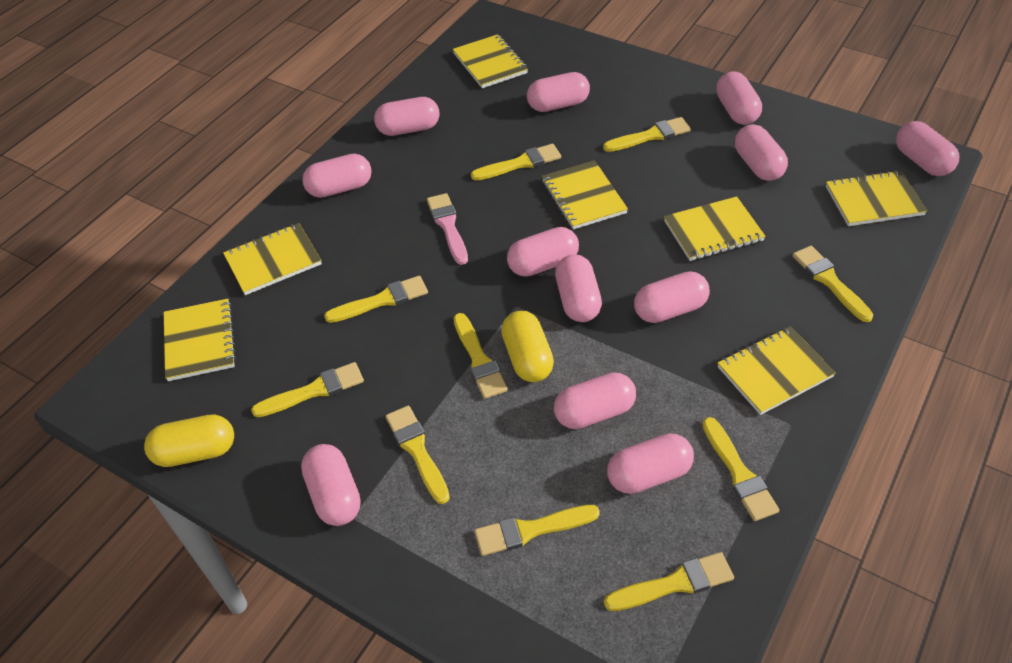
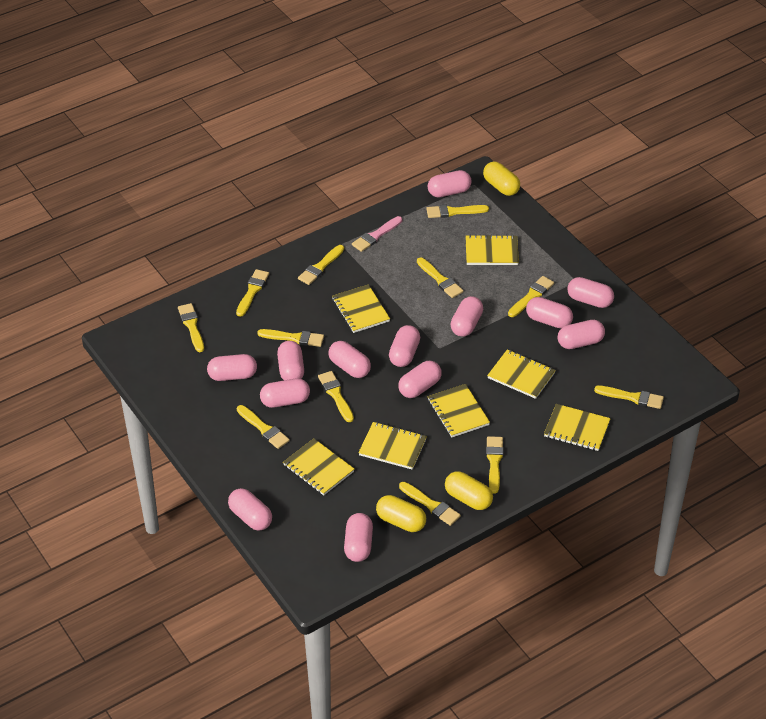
pink capsule: [301,444,361,526] [302,154,372,198] [374,97,440,136] [507,227,579,277] [527,72,590,112] [554,372,636,429] [555,255,602,322] [607,433,694,494] [634,272,710,323] [716,71,762,125] [735,124,788,181] [896,121,959,176] = 12 -> [207,354,257,381] [228,488,272,531] [260,378,310,408] [277,341,304,380] [329,341,371,378] [344,513,373,562] [389,325,420,367] [398,361,442,398] [428,170,472,198] [451,296,483,337] [526,297,573,328] [558,320,605,349] [567,277,614,308] = 13
yellow brush: [251,362,364,417] [324,276,428,323] [386,406,450,504] [454,313,508,399] [471,144,561,181] [474,505,600,556] [603,117,691,152] [604,552,734,611] [702,417,779,521] [793,246,873,322] = 10 -> [178,303,204,352] [236,269,269,317] [237,405,290,449] [257,329,324,347] [298,245,344,285] [318,371,354,422] [399,482,461,526] [417,257,463,298] [426,205,489,218] [486,436,503,494] [508,276,554,317] [594,386,664,409] = 12
yellow capsule: [144,414,234,467] [501,311,554,382] = 2 -> [376,495,426,532] [445,471,493,510] [483,162,520,196] = 3

